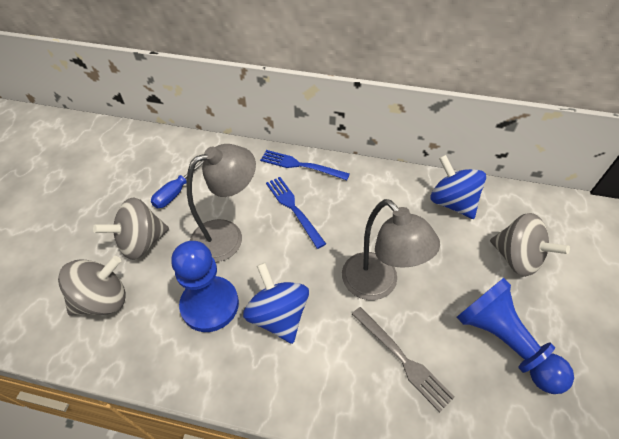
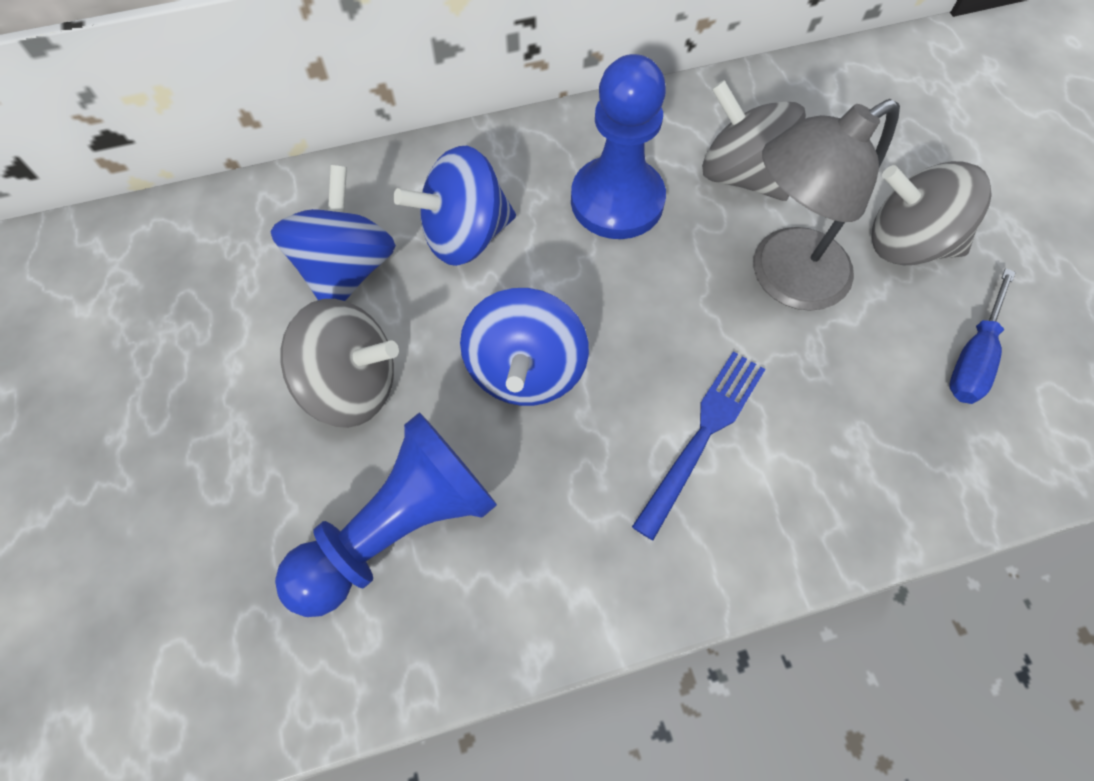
blue fork: [260,150,350,180] [266,177,326,249] = 2 -> [632,352,766,540] = 1
blue spinning top: [243,263,309,344] [430,155,486,219] = 2 -> [270,165,396,301] [393,146,516,266] [460,288,589,406] = 3
grey fork: [352,307,455,413] = 1 -> none = 0
grey lamp: [187,144,256,262] [342,199,440,300] = 2 -> [753,99,900,311] = 1

